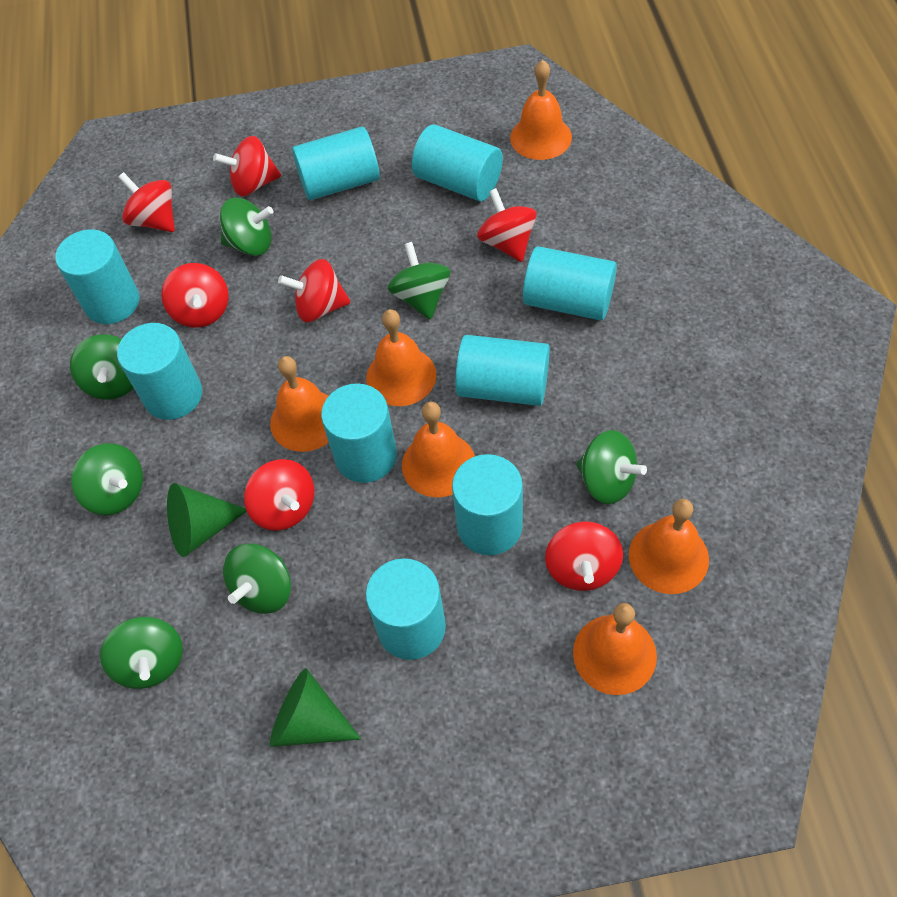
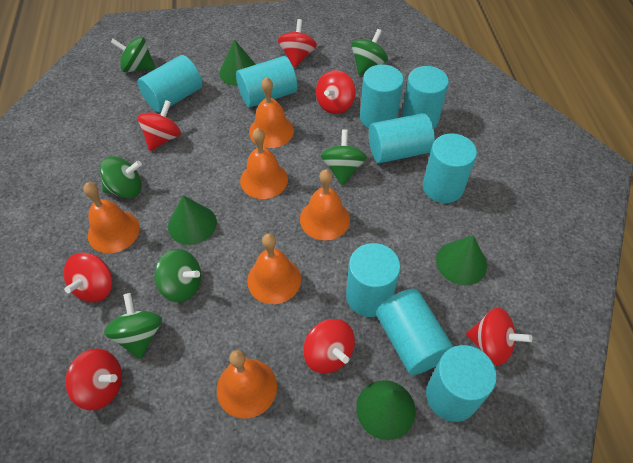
green cone: [167,483,247,557] [270,668,361,747] = 2 -> [168,196,217,245] [219,39,256,86] [356,380,416,440] [436,235,487,285] = 4
green spinning top: [70,334,133,400] [71,443,143,515] [100,616,183,689] [220,198,273,256] [223,543,291,614] [387,242,451,320] [576,430,647,504] = 7 -> [100,156,142,198] [104,293,162,360] [110,37,156,72] [154,249,201,302] [321,129,367,186] [351,29,388,75] = 6

